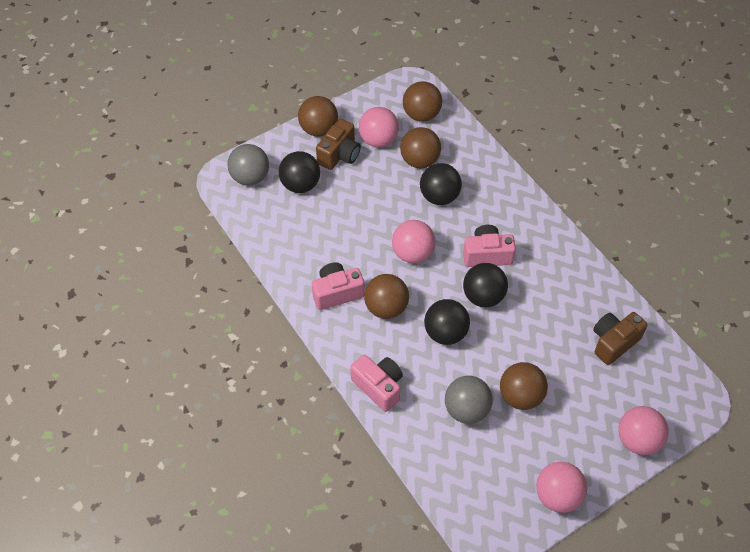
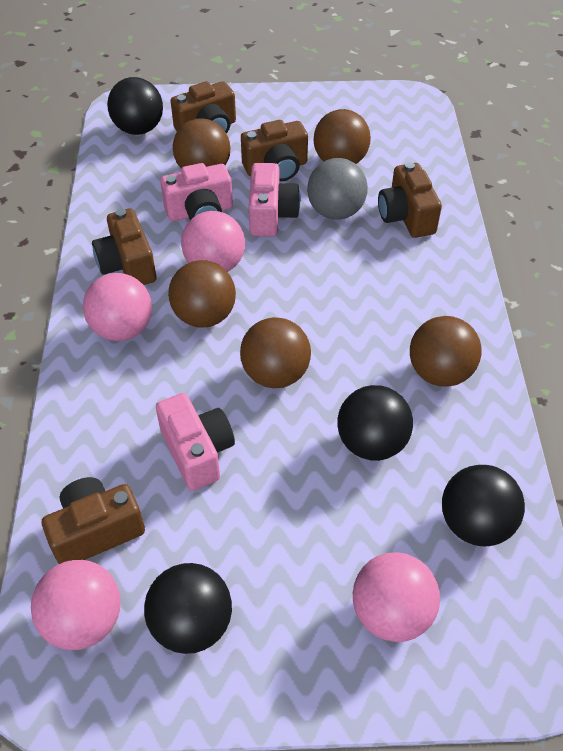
brown camera: [316,119,361,170] [593,312,648,365] = 2 -> [42,477,145,564] [92,208,156,285] [171,81,236,134] [241,120,308,182] [378,162,442,238] = 5
grey ball: [227,144,269,186] [445,376,493,424] = 2 -> [307,158,368,220] = 1

